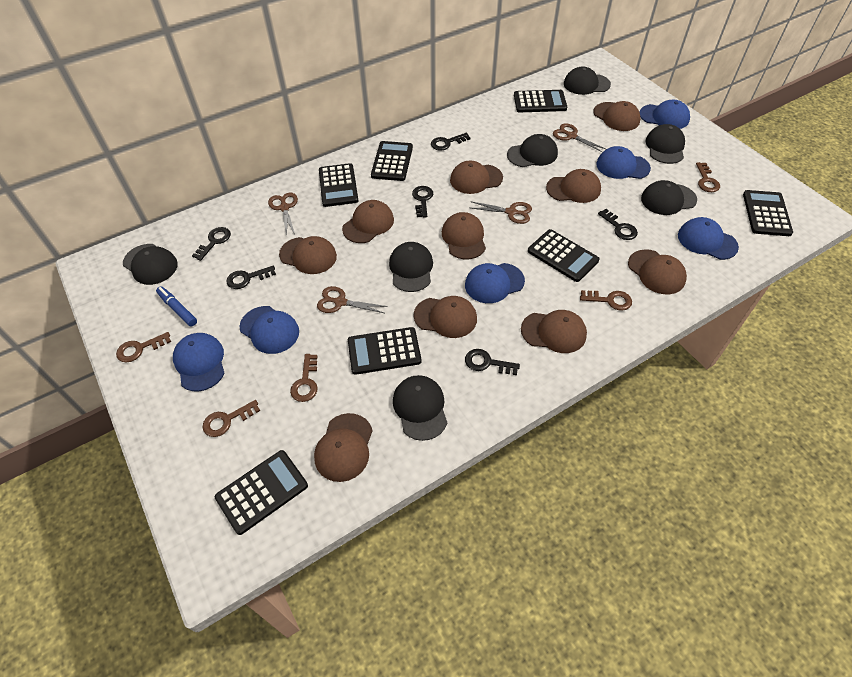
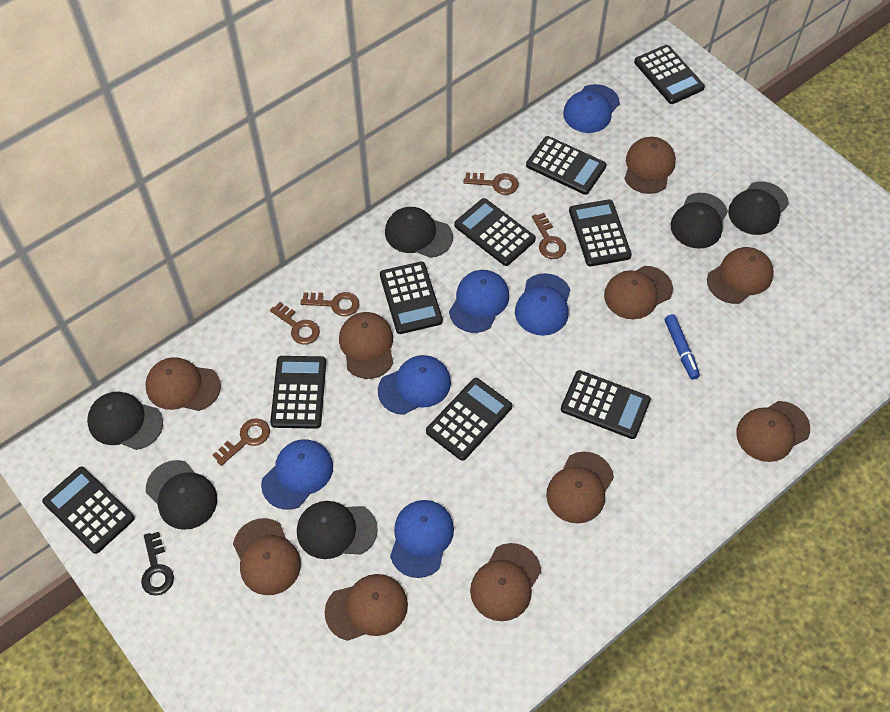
black calculator: [215,450,308,535] [319,163,359,207] [348,327,421,375] [371,141,413,181] [514,90,567,112] [528,229,600,282] [743,190,793,236] = 7 -> [42,466,135,554] [270,356,326,429] [380,262,443,334] [426,378,512,461] [454,198,536,266] [526,136,607,195] [561,370,651,439] [569,199,632,266] [634,45,705,104] = 9
black cap: [123,244,178,285] [389,242,433,292] [393,375,447,441] [507,134,558,167] [564,67,611,95] [641,180,697,215] [646,124,685,164] = 7 -> [87,392,163,450] [146,460,217,530] [297,501,378,559] [385,207,453,258] [671,193,728,249] [728,181,789,235] = 6
black key: [192,227,231,261] [226,266,276,289] [412,186,433,218] [431,133,470,151] [465,349,520,375] [598,209,638,240] = 6 -> [141,532,174,596] = 1
brown scissors: [268,192,298,237] [317,286,388,313] [470,201,532,224] [553,123,606,152] = 4 -> none = 0

